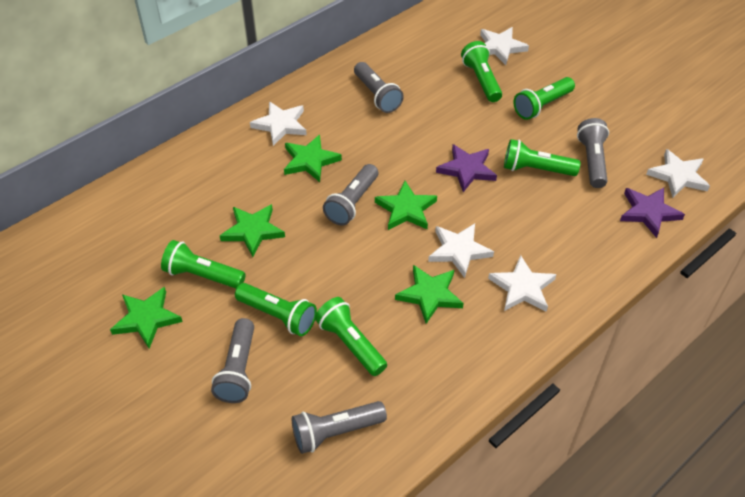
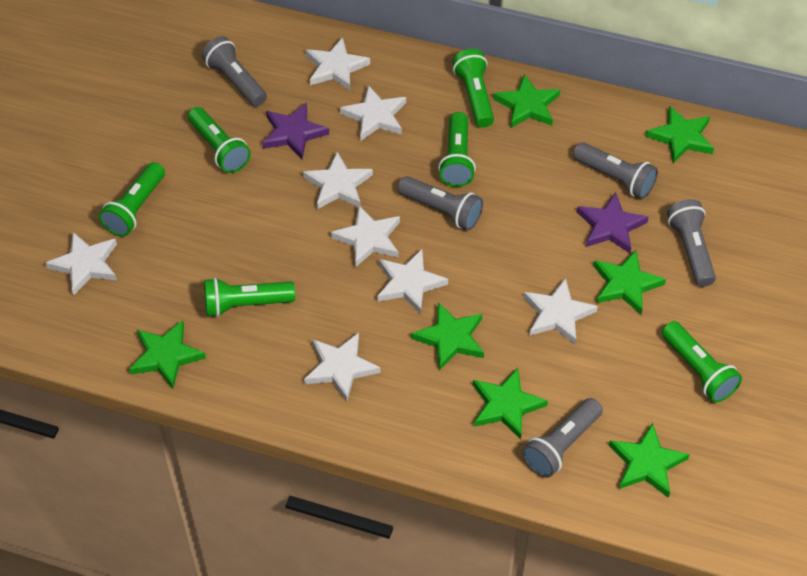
green star: [110,287,183,349] [220,204,285,257] [284,135,342,182] [375,181,437,230] [395,265,464,324] = 5 -> [129,320,206,389] [411,302,484,371] [473,368,548,440] [493,74,560,128] [593,250,666,315] [609,423,690,498] [646,106,714,163] = 7
white star: [250,101,307,146] [428,224,494,278] [480,27,529,65] [488,255,557,312] [646,149,710,198] = 5 -> [46,232,117,296] [303,152,373,209] [304,333,381,401] [306,37,370,90] [331,205,400,267] [340,85,406,141] [377,249,448,314] [524,278,598,344] = 8

